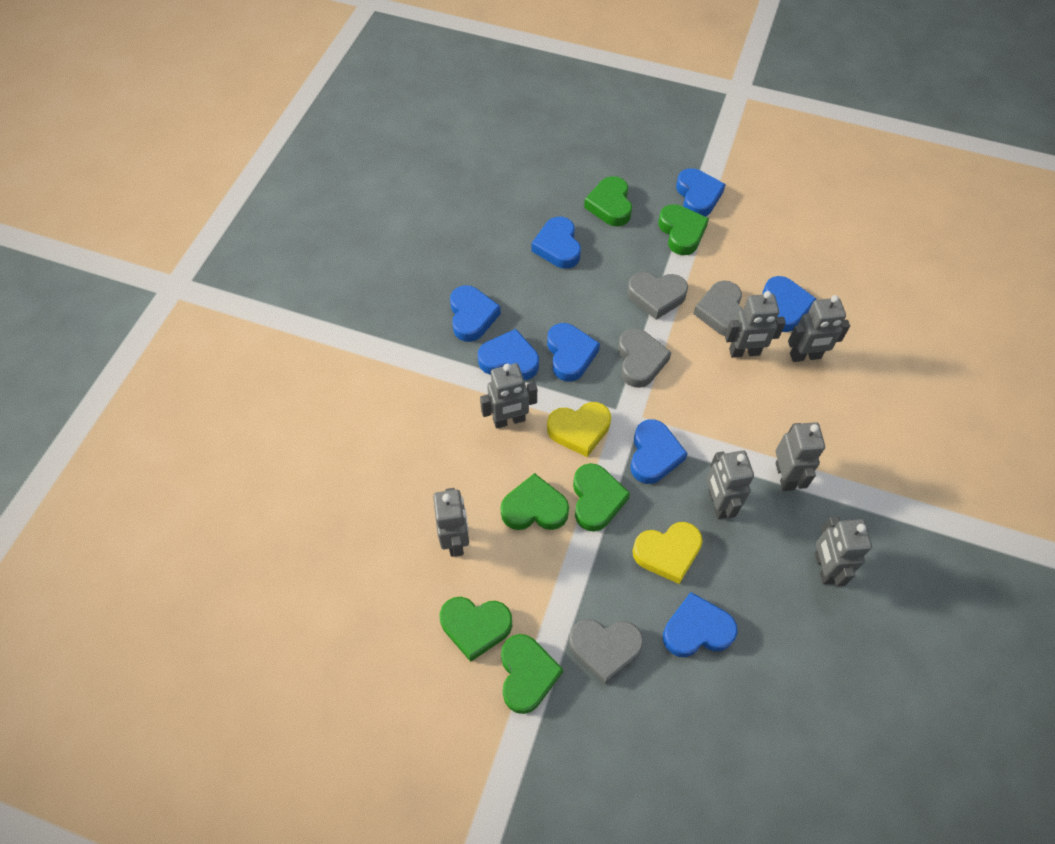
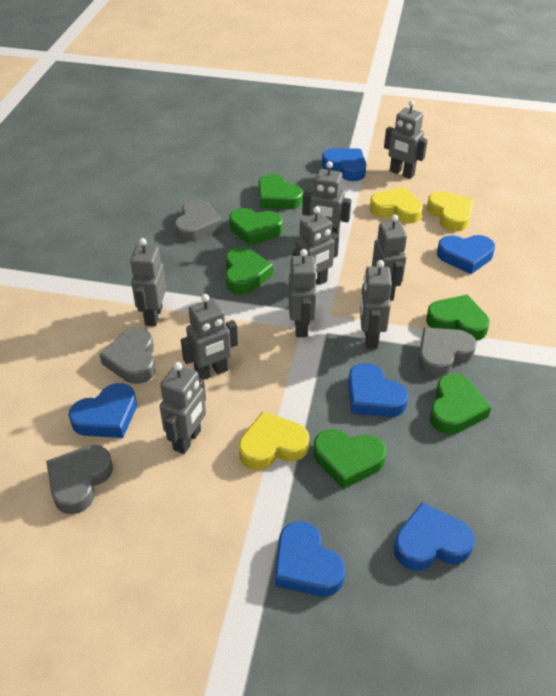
blue heart: [450,285,501,342] [478,329,539,380] [532,217,581,269] [547,323,600,381] [630,419,688,484] [663,592,738,657] [676,168,726,217] [762,276,816,332] = 8 -> [69,383,137,438] [275,521,345,597] [322,148,367,181] [348,363,409,417] [394,503,475,571] [437,235,495,274] = 6
grey robot: [433,488,469,557] [480,363,537,429] [707,450,754,519] [725,291,786,358] [776,422,825,491] [788,295,850,362] [815,516,872,586] = 7 -> [130,238,166,326] [160,362,206,454] [181,294,238,380] [288,249,317,337] [293,206,339,285] [302,161,351,236] [360,260,392,349] [372,214,407,301] [384,100,427,179] = 9
yellow heart: [547,402,611,457] [632,522,703,584] = 2 -> [239,411,309,470] [370,187,423,224] [427,191,474,232] = 3

